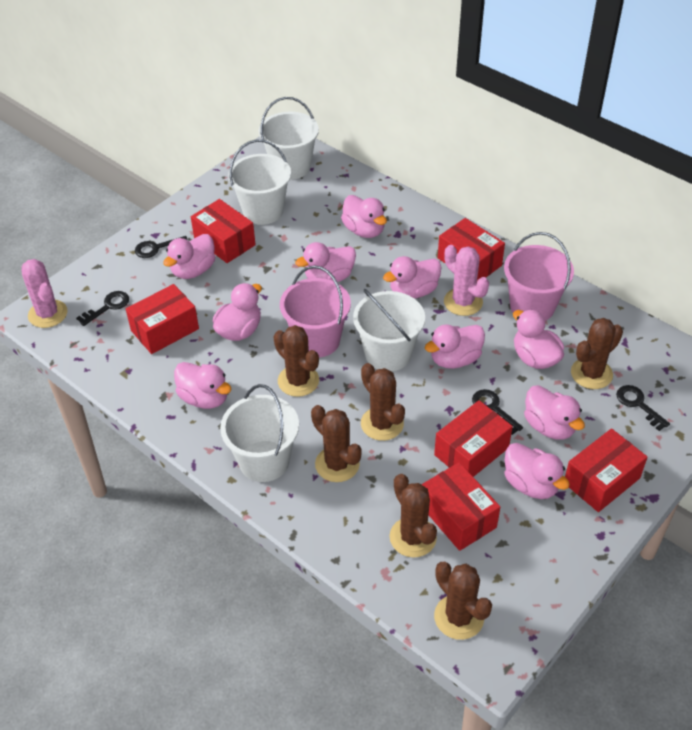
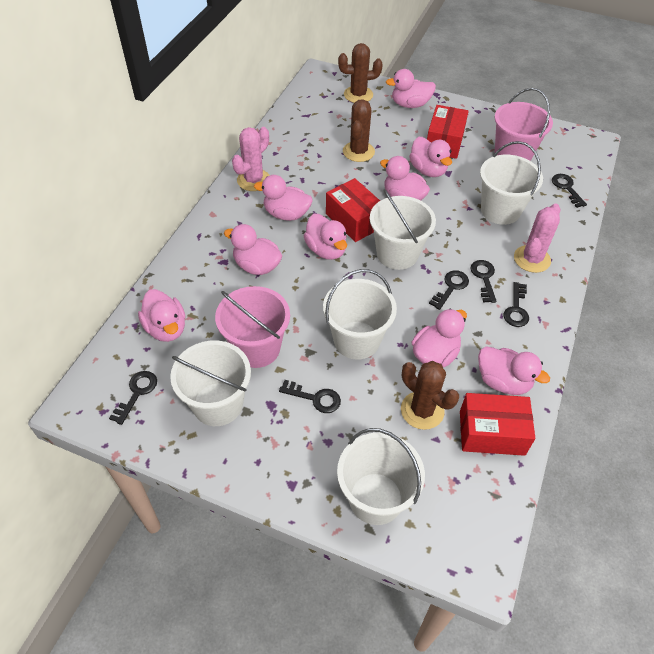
black key: [76,291,129,326] [135,236,188,258] [472,389,523,435] [616,385,670,431] = 4 -> [109,371,157,425] [279,380,341,413] [429,270,469,310] [470,260,497,303] [504,282,529,327] [552,174,587,208] = 6
brown cactus: [274,325,319,397] [311,405,362,482] [361,363,405,441] [390,474,437,558] [434,562,492,640] [571,318,623,389] = 6 -> [338,43,383,103] [343,99,375,162] [401,361,459,430] = 3
pink duck: [163,234,215,279] [174,362,232,409] [213,283,262,341] [295,242,356,282] [341,195,387,238] [383,256,442,299] [425,324,485,369] [504,443,570,499] [513,309,564,369] [524,385,585,440] = 10 -> [138,289,185,342] [224,224,282,275] [254,175,313,221] [304,214,347,260] [380,156,430,201] [386,69,436,108] [409,136,452,177] [412,309,467,368] [478,347,550,395] = 9
red box: [126,284,199,354] [191,199,256,263] [422,462,500,551] [434,400,513,477] [438,218,505,280] [565,428,648,512] = 6 -> [326,178,380,242] [427,105,469,159] [460,393,535,456] = 3
white bucket: [220,384,299,482] [228,139,291,225] [259,97,319,180] [353,289,425,371] = 4 -> [170,340,251,426] [323,269,397,360] [337,428,425,525] [370,189,436,270] [480,141,543,225] = 5

